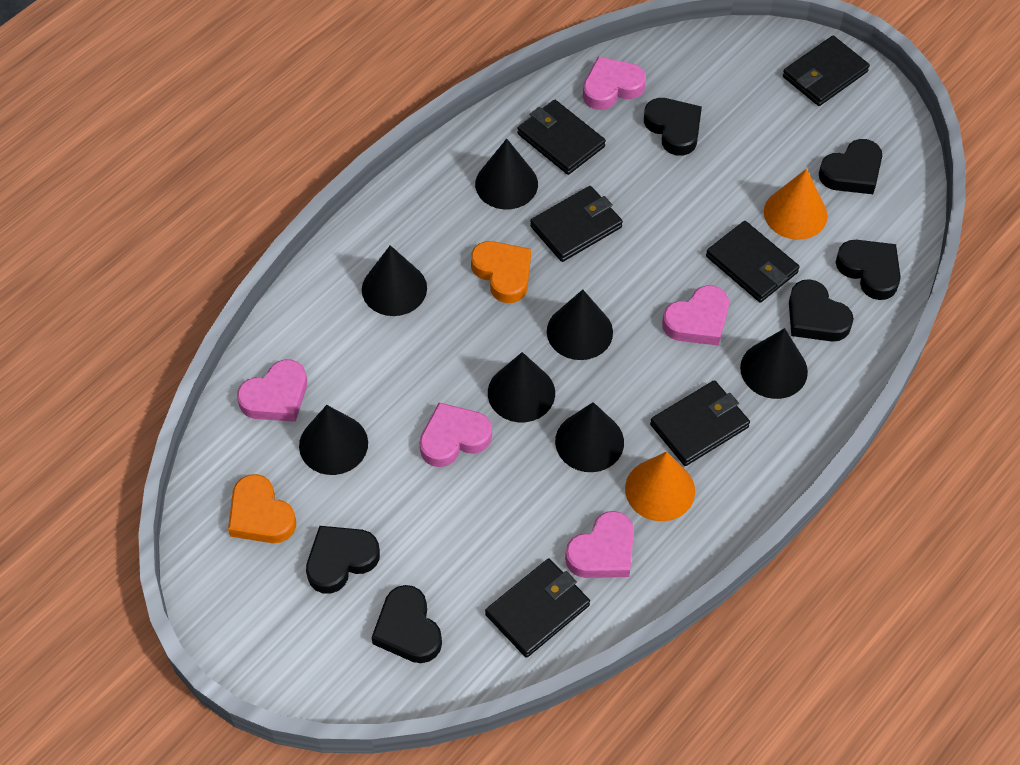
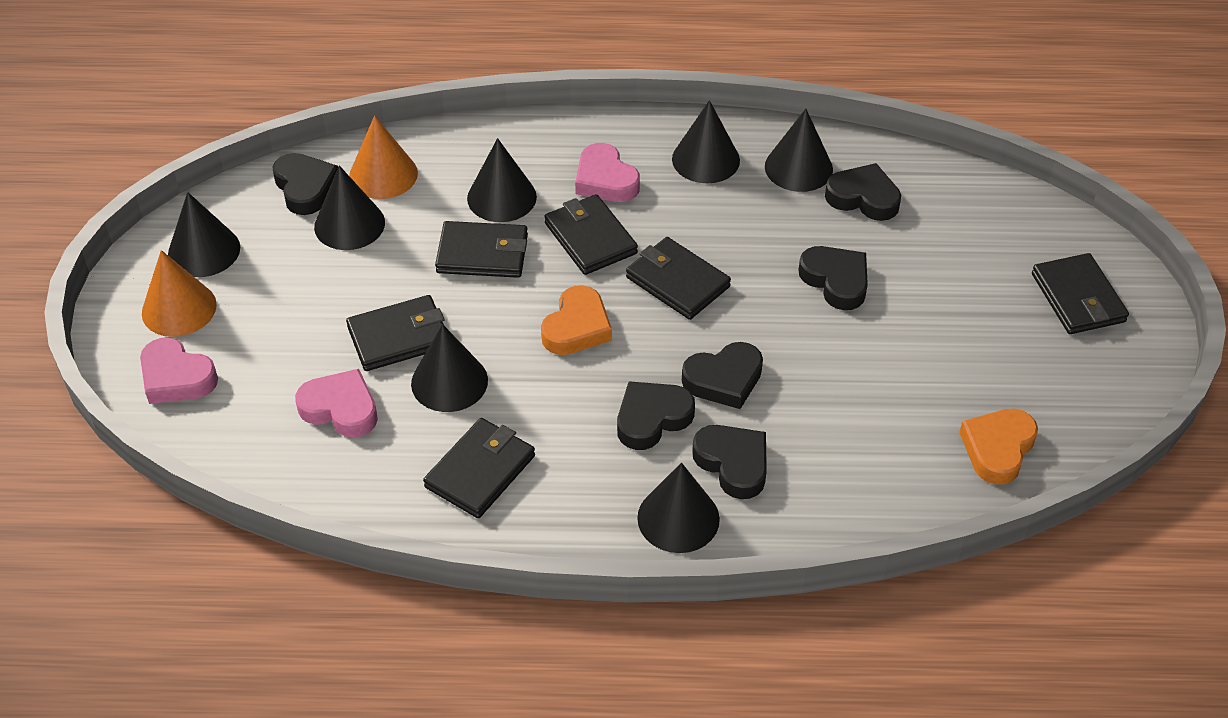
pink heart: [237,359,307,422] [419,403,492,467] [565,511,634,578] [583,57,646,110] [662,285,729,346] = 5 -> [140,338,218,404] [295,369,378,438] [575,143,640,202] = 3

